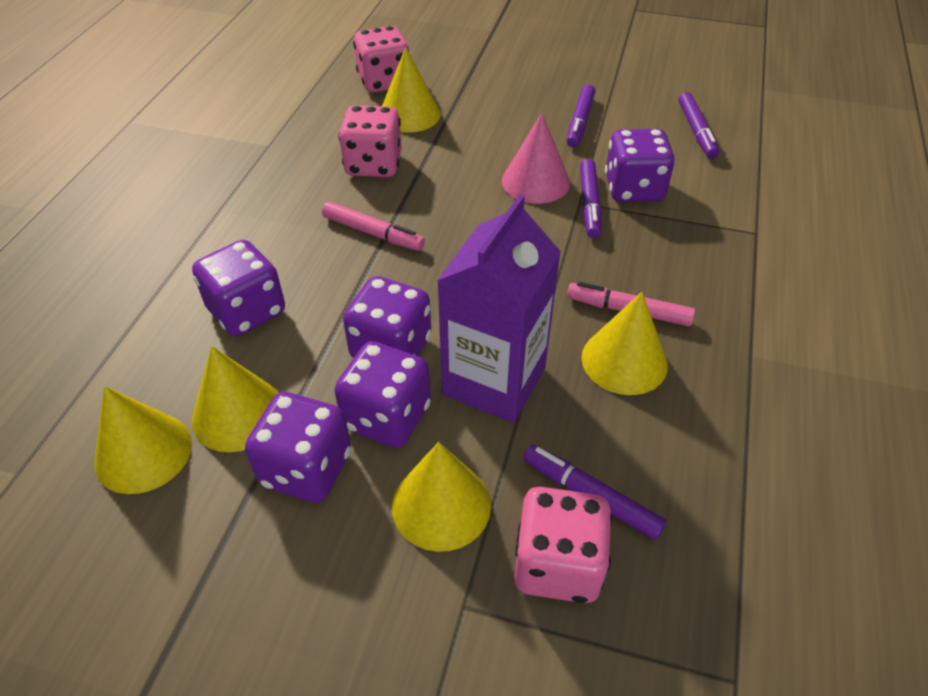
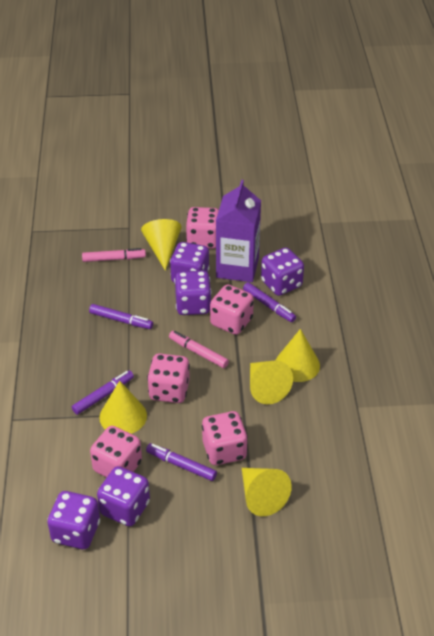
pink cone: [502,113,570,204] = 1 -> none = 0
pink dice: [338,105,402,177] [353,26,409,93] [514,487,612,603] = 3 -> [90,426,142,478] [147,353,190,403] [186,207,219,249] [202,411,248,465] [210,285,254,335] = 5

